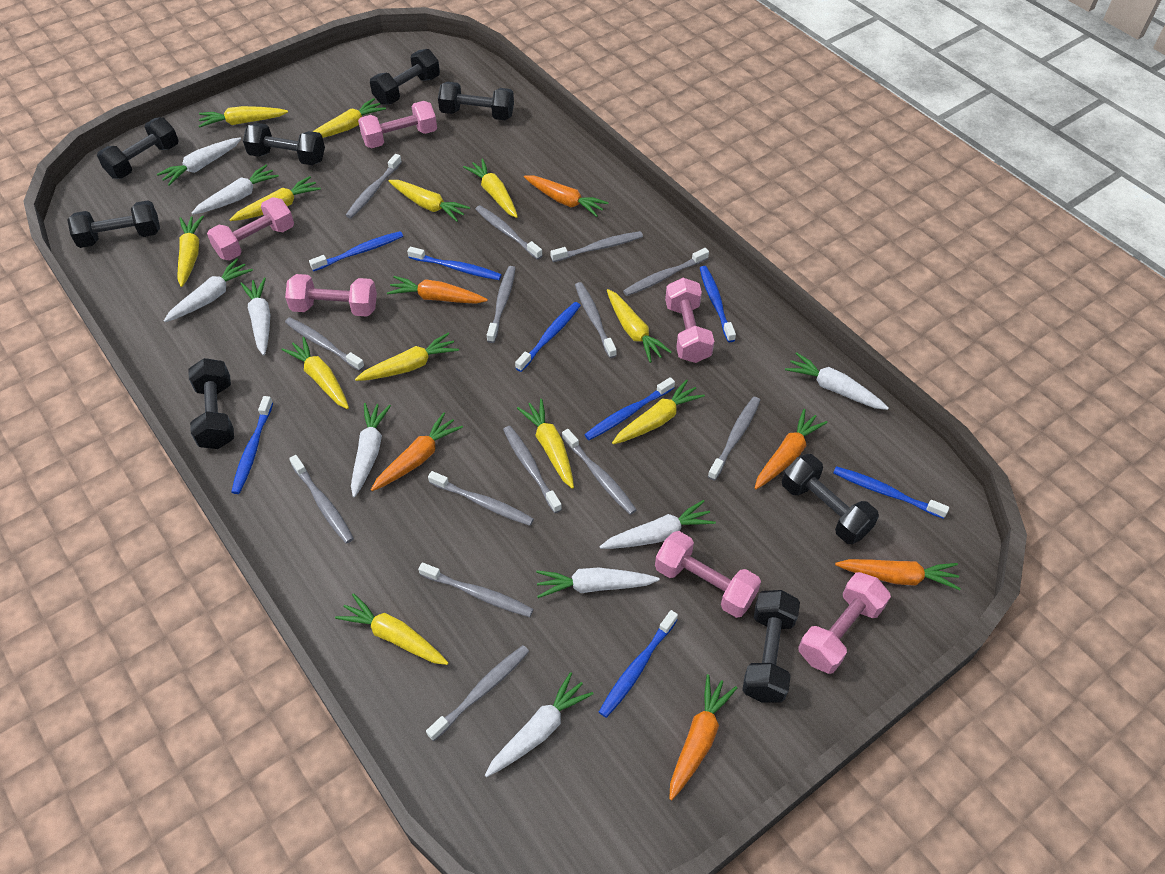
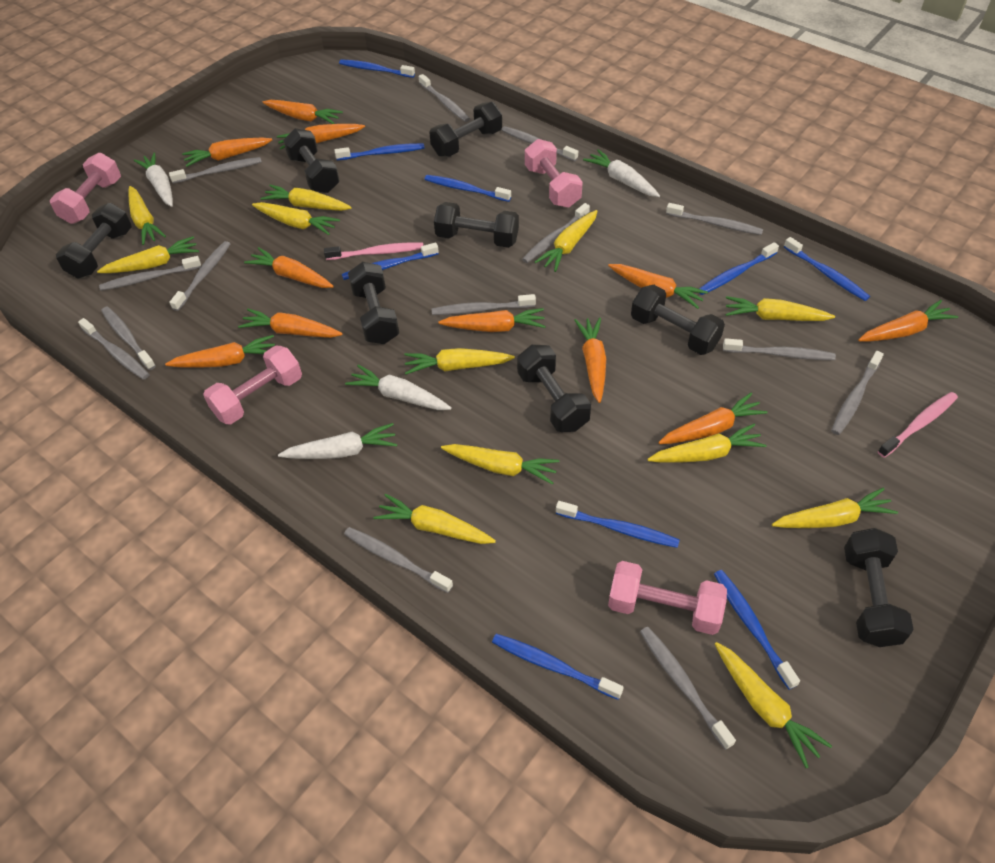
blue toothbrush: [231,396,273,494] [309,231,403,271] [407,247,502,280] [515,302,581,372] [584,377,675,440] [599,610,678,718] [700,266,736,342] [833,466,949,519] = 8 -> [335,143,425,160] [339,59,415,78] [342,242,439,280] [424,175,511,202] [492,634,624,700] [556,501,680,548] [699,242,779,295] [714,570,800,690] [784,237,870,301] = 9
orange carrot: [371,412,463,491] [387,276,488,304] [524,175,609,217] [669,674,737,801] [755,409,827,489] [835,559,961,590] = 6 -> [165,335,275,368] [182,138,272,167] [238,309,343,338] [244,247,334,288] [263,100,343,124] [277,124,365,149] [438,308,546,332] [574,318,606,403] [608,264,708,309] [658,393,767,444] [858,300,958,342] = 11
pink dumbbell: [207,197,294,261] [285,274,377,317] [358,101,437,148] [655,531,761,618] [665,278,714,363] [798,572,891,674] = 6 -> [50,153,121,224] [203,345,302,424] [525,139,583,208] [608,561,727,635] = 4
pink toothbrush: none = 0 -> [324,242,423,260] [878,392,958,458] = 2
white carrot: [157,137,241,186] [164,259,253,322] [192,165,279,214] [240,278,271,355] [351,403,391,497] [485,672,593,777] [536,568,660,598] [600,500,716,549] [785,352,889,410] = 9 -> [133,152,173,207] [278,423,397,459] [345,365,452,410] [583,149,660,197] = 4

